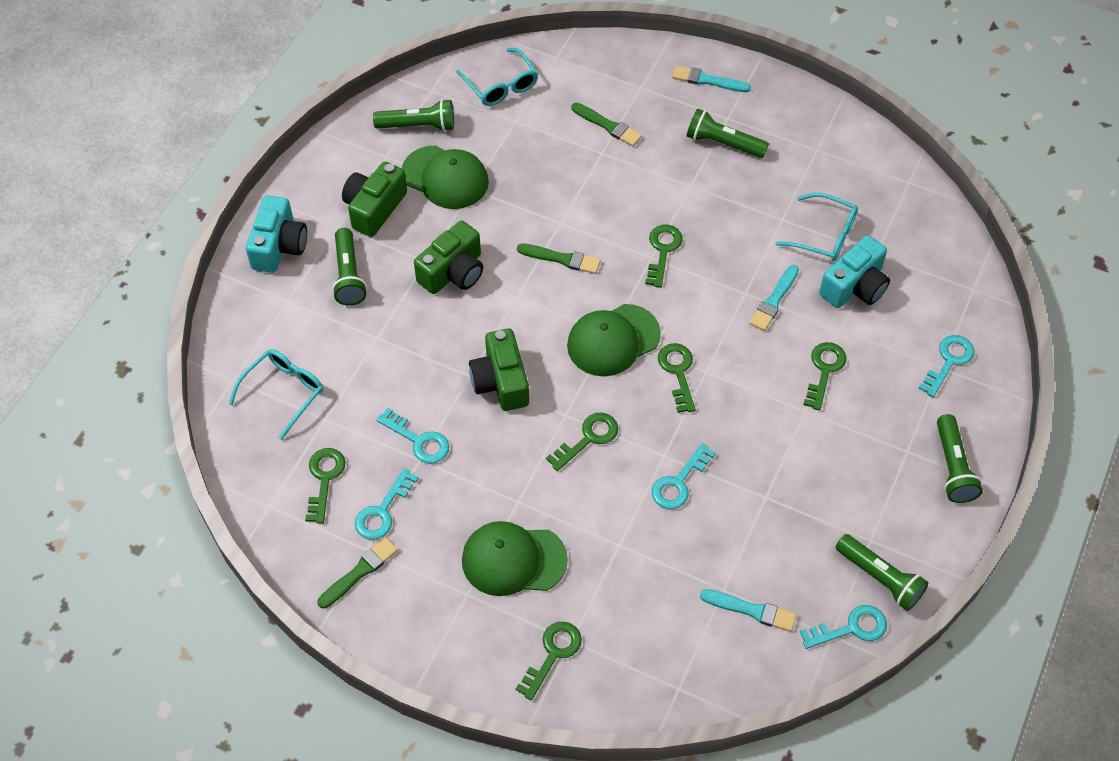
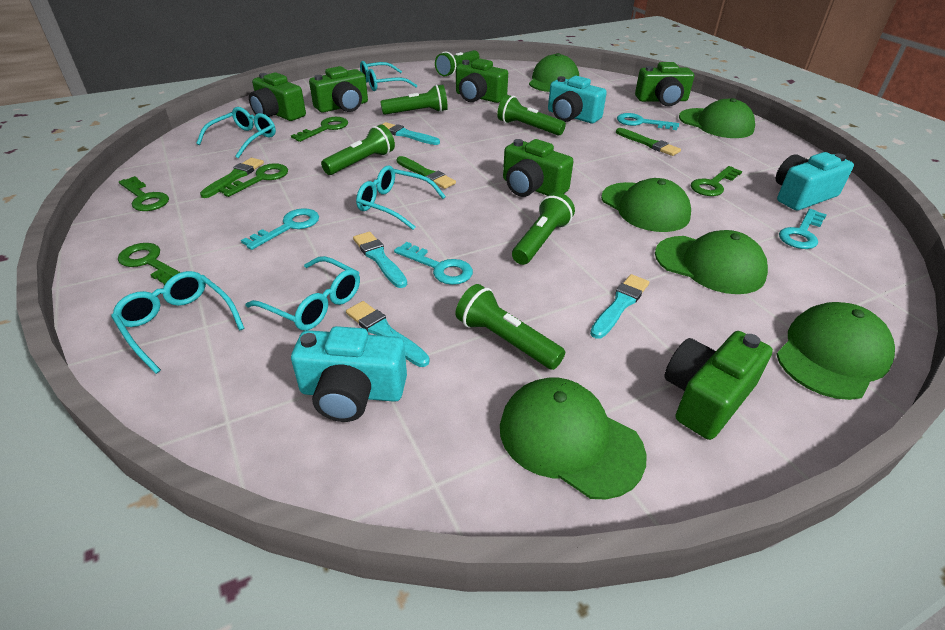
green camera: [342,162,407,237] [414,221,483,294] [469,328,529,411] = 3 -> [249,72,306,121] [309,66,368,113] [456,58,508,103] [503,139,573,197] [635,62,694,106] [665,331,773,440] = 6
green cap: [402,145,489,209] [462,521,568,596] [567,304,661,376] = 3 -> [500,378,647,499] [529,53,579,92] [601,178,691,232] [655,230,768,294] [679,98,755,138] [776,302,895,400] = 6
green flashlight: [332,228,367,306] [373,99,454,132] [687,108,769,158] [836,534,928,611] [937,414,983,503] = 5 -> [321,124,395,175] [380,85,448,115] [435,50,479,77] [456,284,565,370] [497,95,566,136] [512,192,575,265] = 6
green key: [305,448,346,524] [516,622,582,701] [546,412,618,471] [645,225,683,288] [658,343,695,413] [803,342,847,411] = 6 -> [118,243,181,285] [119,176,169,211] [218,163,288,197] [291,117,348,142] [691,166,742,196] = 5
turquoise brush: [672,65,751,92] [700,589,797,632] [749,265,799,331] = 3 -> [346,301,430,367] [353,232,407,288] [382,122,440,145] [590,274,649,339] = 4
turquoise camera: [246,195,307,273] [819,235,890,308] = 2 -> [291,326,407,422] [548,76,607,123] [775,152,854,211] = 3
turquoise glasses: [229,349,323,440] [456,48,538,106] [775,193,858,261] = 3 -> [111,271,245,374] [196,107,276,158] [245,256,360,331] [356,166,446,230] [360,61,417,91] = 5
turquoise key: [355,468,418,540] [376,408,449,464] [651,443,716,509] [800,605,887,649] [918,335,974,397] = 5 -> [241,208,319,250] [394,242,473,285] [617,113,679,130] [779,209,827,249] = 4

